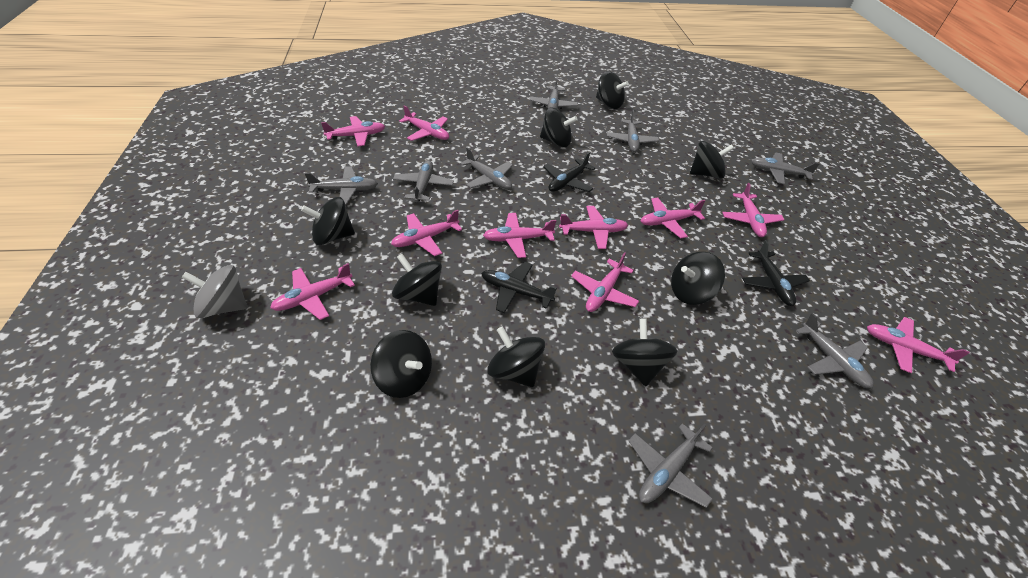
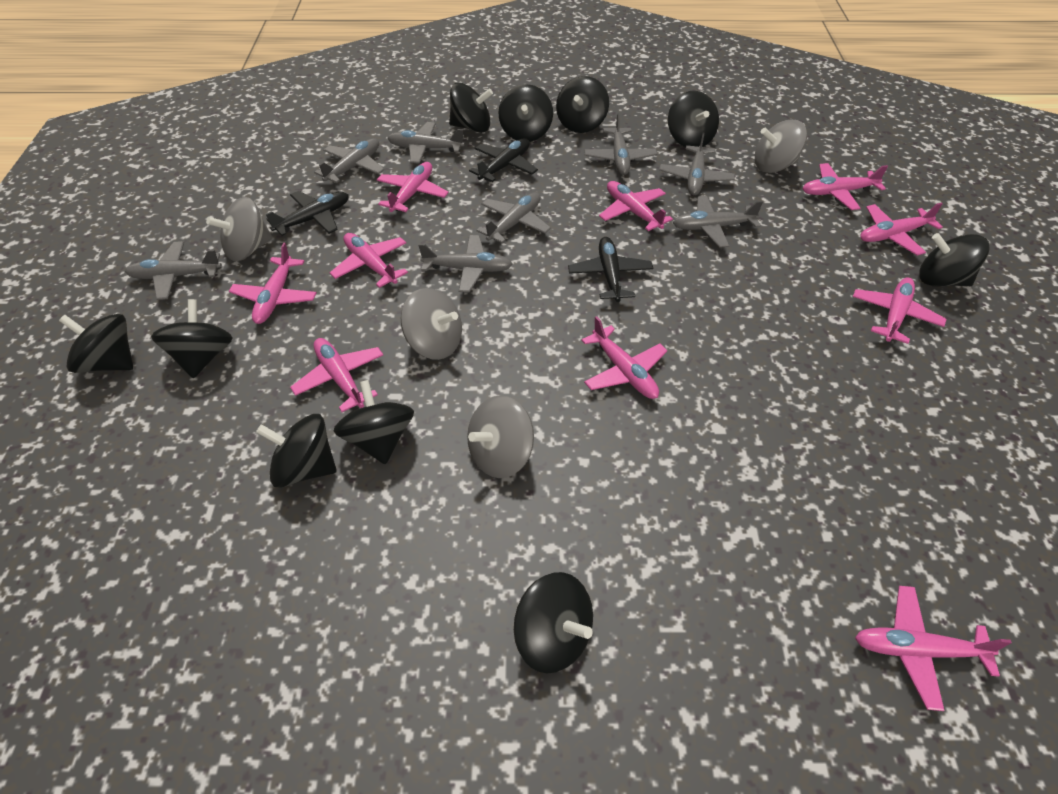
black spinning top: [301,197,355,245] [370,330,432,398] [392,254,442,306] [487,326,545,387] [540,107,578,147] [596,71,629,109] [612,319,678,386] [671,252,725,305] [690,141,734,179] = 9 -> [59,314,133,373] [151,299,233,378] [256,414,337,488] [334,380,414,464] [449,83,493,133] [498,84,553,142] [514,572,593,674] [556,76,609,133] [668,91,719,147] [919,233,990,287] = 10
grey spinning top: [181,265,248,318] = 1 -> [206,197,272,261] [401,288,462,360] [467,395,534,478] [755,120,807,173] = 4

